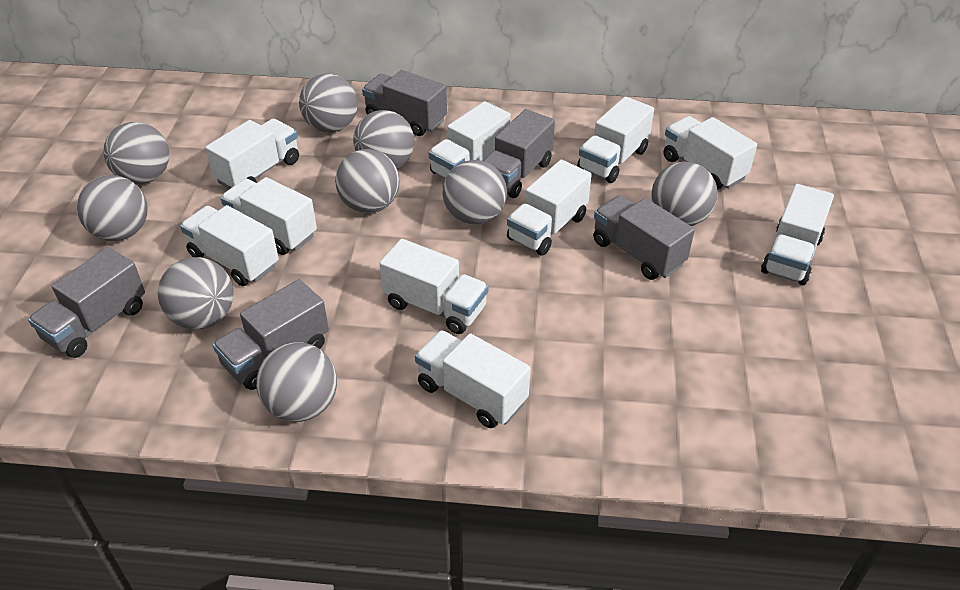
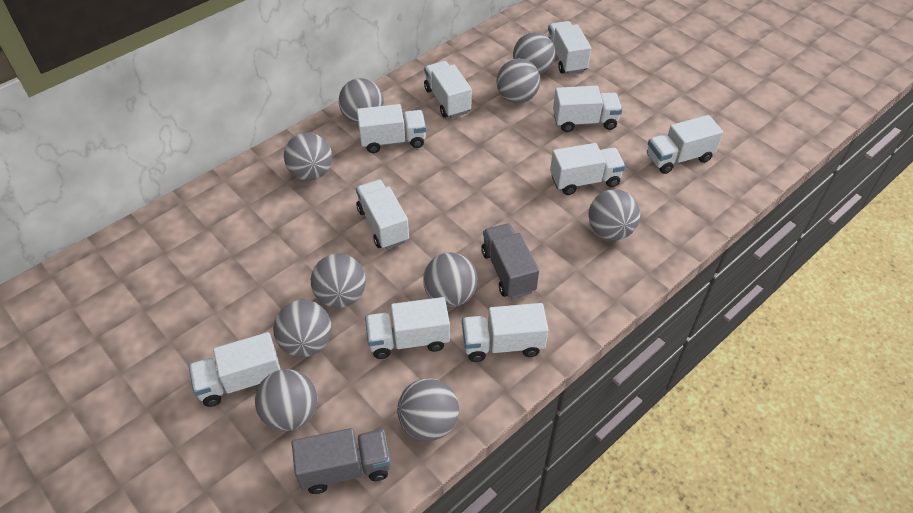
grey ball: [77,175,148,241] [104,122,169,184] [158,257,234,329] [256,342,337,422] [299,74,357,133] [335,149,400,213] [353,110,414,168] [442,160,507,225] [651,162,718,226] = 9 -> [255,369,317,431] [273,300,332,357] [284,132,332,181] [311,253,366,308] [339,78,384,124] [397,378,459,441] [423,253,478,307] [496,59,540,103] [513,32,555,75] [588,189,640,240] = 10
grey truck: [28,247,145,358] [212,279,329,390] [362,70,447,136] [483,109,555,198] [593,195,695,280] = 5 -> [292,428,390,494] [481,223,539,299] = 2

